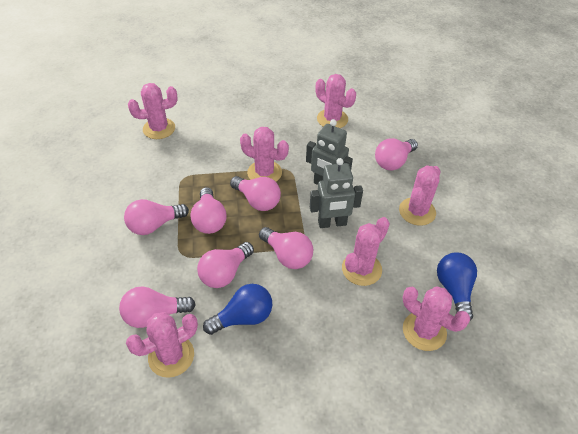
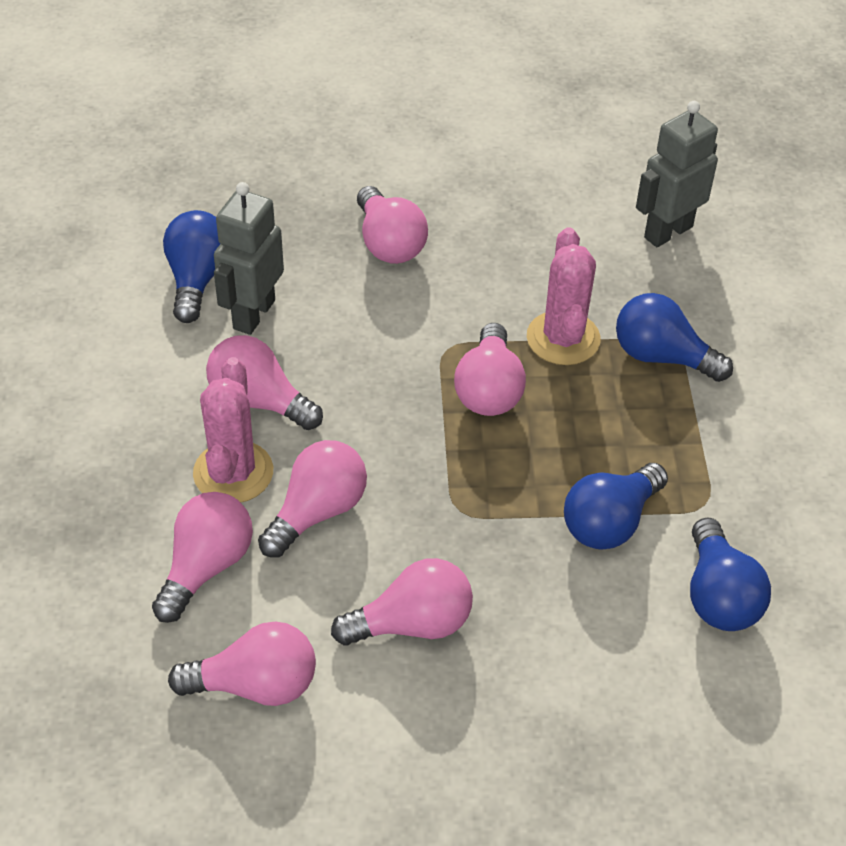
blue light bulb: [203,284,272,335] [437,252,477,321] = 2 -> [163,210,220,323] [564,463,668,550] [616,293,733,382] [690,518,771,631] = 4
pink cactus: [126,312,198,378] [128,83,178,139] [240,127,289,182] [315,74,356,128] [342,217,390,286] [399,165,441,226] [403,287,470,351] = 7 -> [193,357,273,502] [527,228,601,365] = 2

